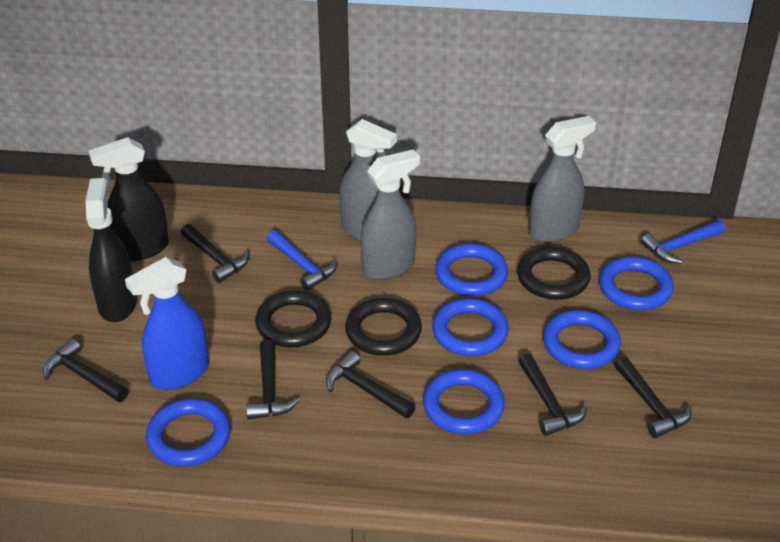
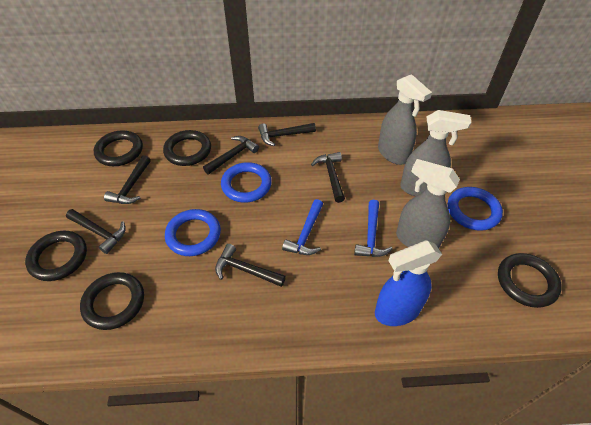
black ring: [255,290,331,347] [345,298,422,356] [517,247,591,300] = 3 -> [25,231,87,281] [80,272,144,330] [94,130,143,166] [163,130,211,166] [498,253,562,308] = 5
black spray bottle: [85,178,137,322] [89,137,169,261] = 2 -> none = 0
blue ring: [146,398,230,467] [423,369,505,434] [432,298,509,356] [435,244,508,296] [543,310,621,369] [599,257,674,310] = 6 -> [165,209,221,256] [221,162,272,203] [448,187,503,231] = 3

